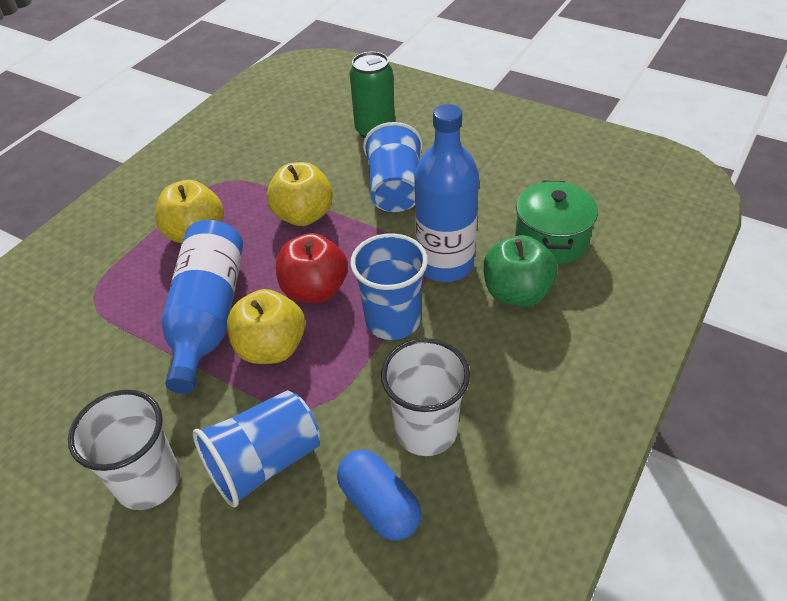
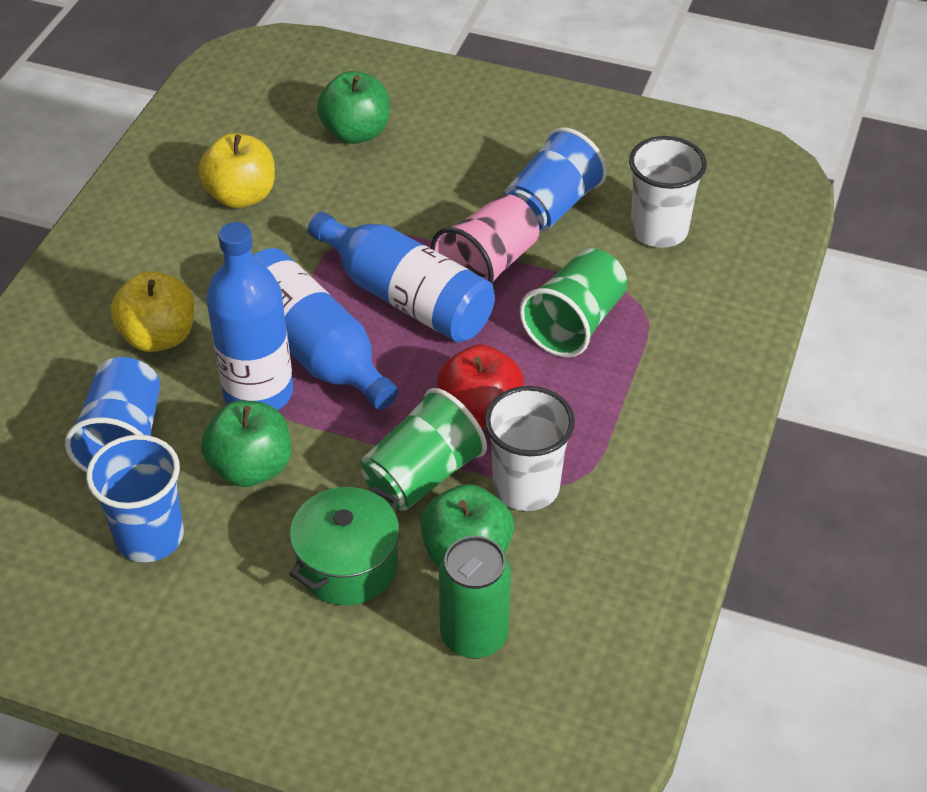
blue bottle: [161,220,243,394] [414,104,479,282] = 2 -> [206,222,293,410] [252,248,398,410] [308,212,495,342] = 3
blue capsule: [337,450,422,540] = 1 -> none = 0
green apple: [483,235,558,307] = 1 -> [201,400,291,487] [317,71,390,144] [420,484,514,567] = 3
green cup: none = 0 -> [361,388,487,511] [520,248,627,357] = 2
pink cup: none = 0 -> [431,194,540,284] = 1
yellow apple: [155,180,224,243] [227,289,305,364] [267,162,333,226] = 3 -> [111,271,195,352] [198,133,275,208] = 2

